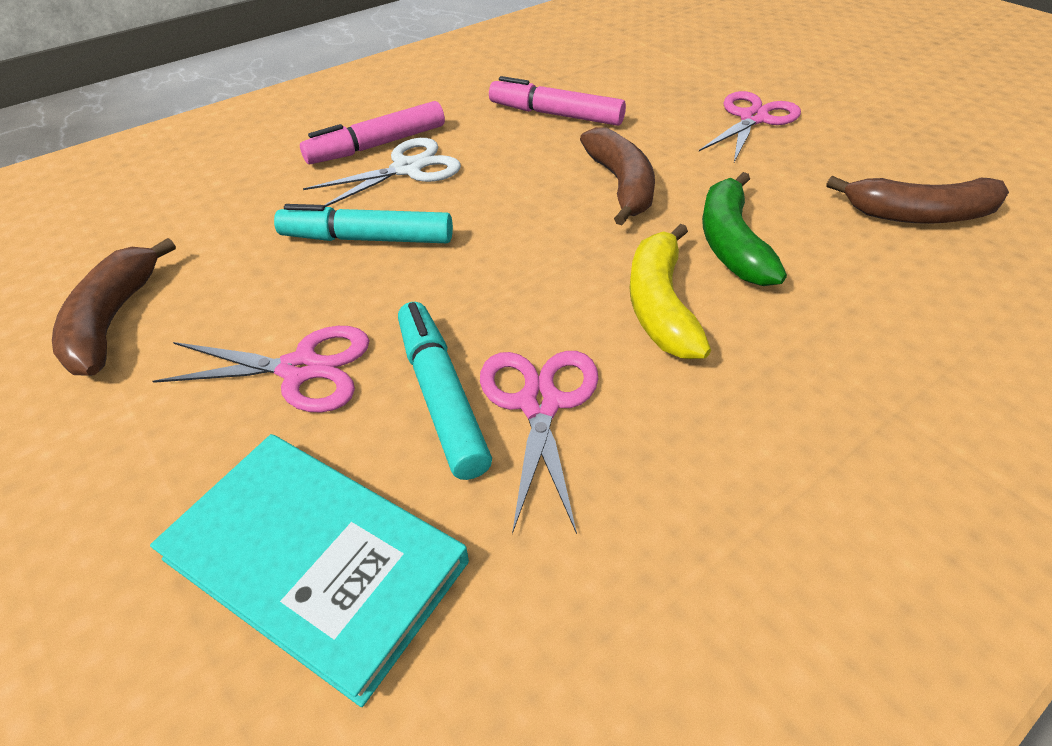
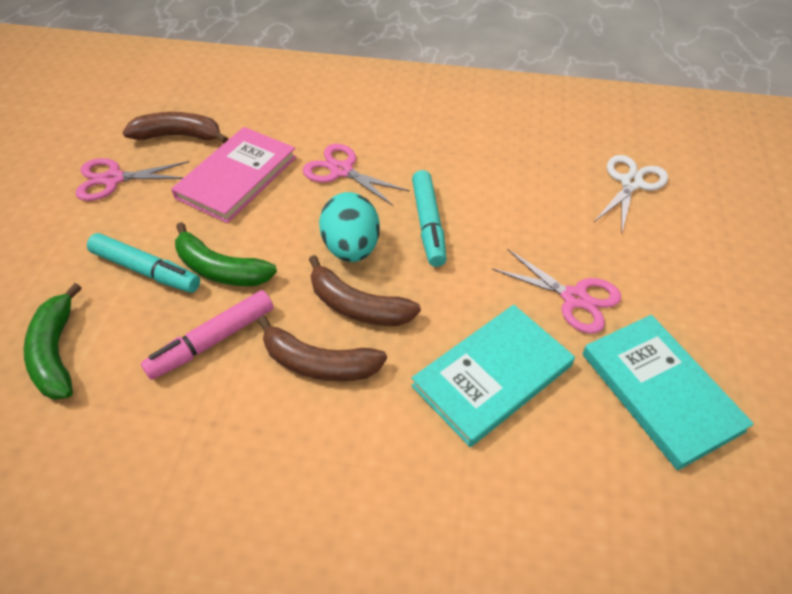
green banana: [702,172,787,286] = 1 -> [24,283,82,400] [175,222,277,286] = 2
pink book: none = 0 -> [171,127,296,223] = 1
pink marker: [300,101,445,164] [489,76,626,126] = 2 -> [141,290,274,380] = 1
turquoise book: [150,434,469,707] = 1 -> [411,305,575,447] [583,315,754,470] = 2
turquoise egg: none = 0 -> [319,192,380,262] = 1
yellow banana: [630,224,711,359] = 1 -> none = 0

